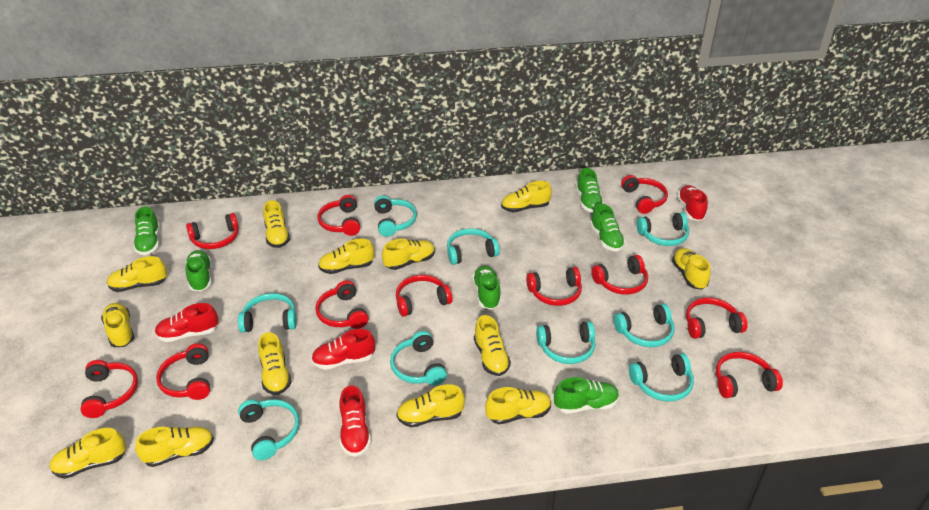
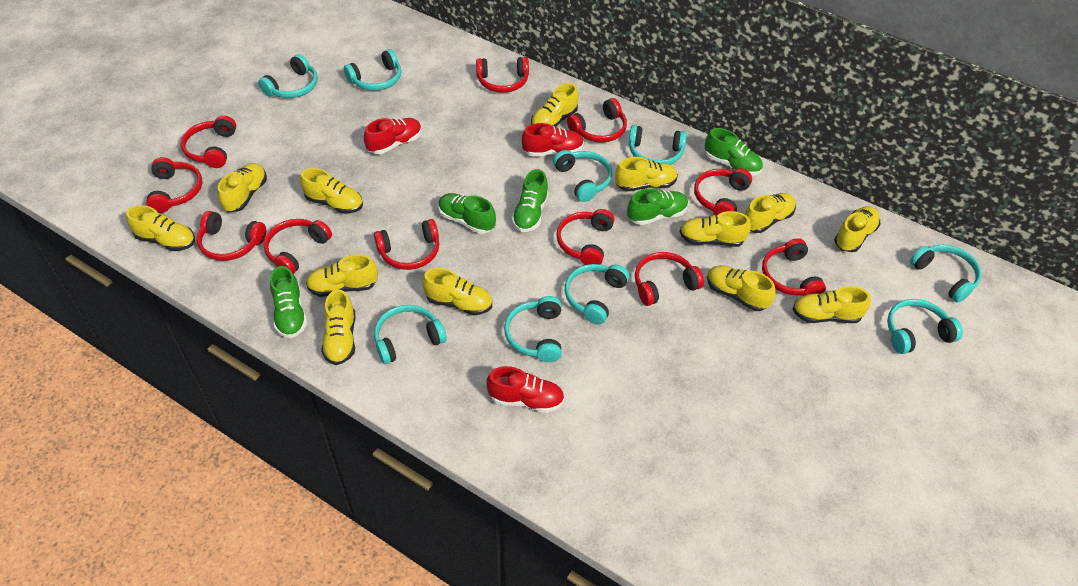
green shoe: [133,206,160,255] [185,250,211,291] [472,266,501,309] [554,377,619,414] [576,168,604,213] [590,203,625,251] = 6 -> [270,266,307,338] [438,193,496,234] [512,169,549,232] [627,188,688,225] [705,128,763,176] = 5
red shoe: [155,303,219,342] [311,329,375,370] [339,385,371,457] [677,185,708,221] = 4 -> [364,118,422,154] [486,366,564,413] [522,123,584,157] = 3

